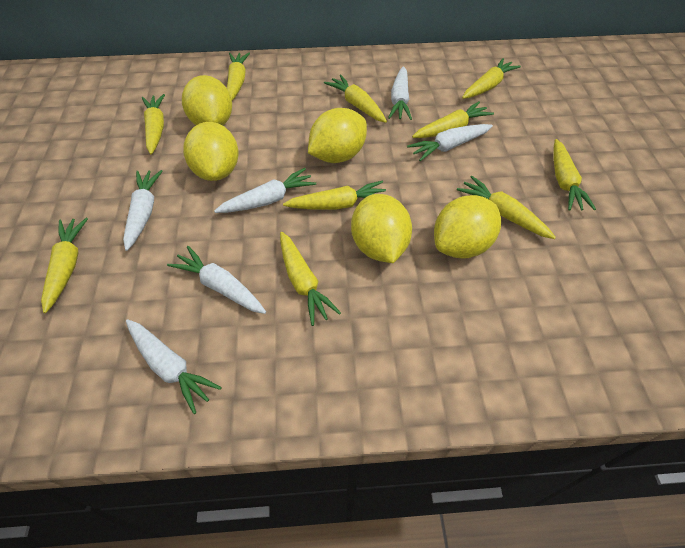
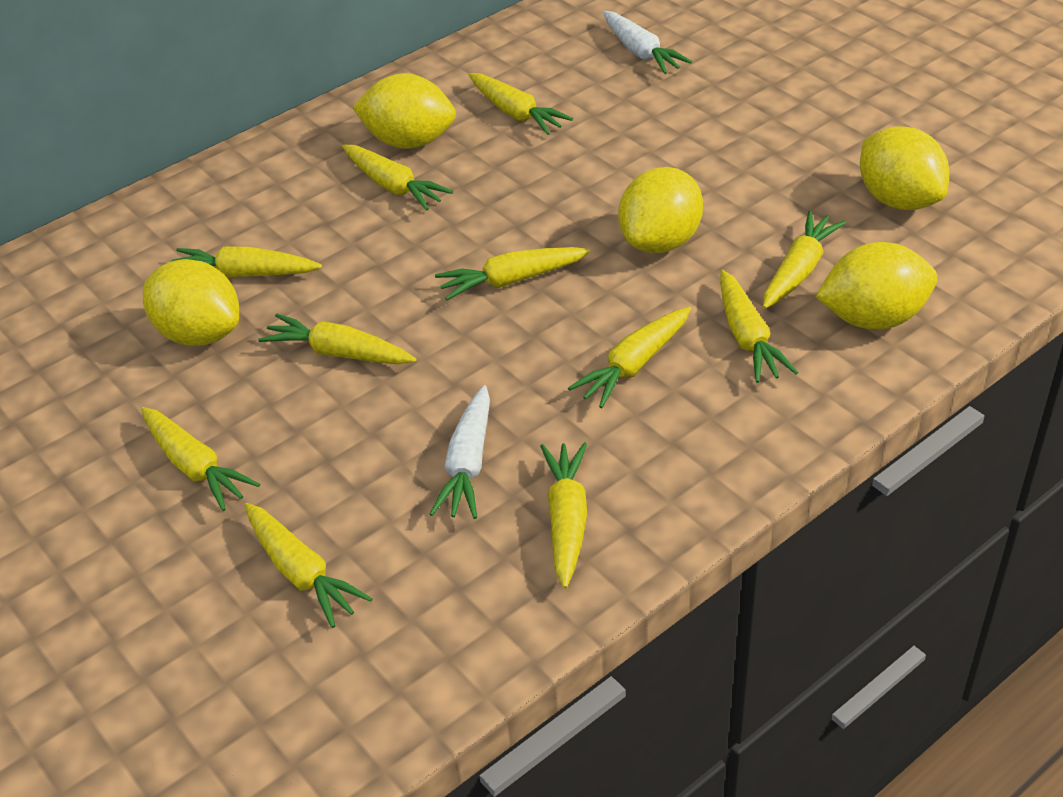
white carrot: [123,170,163,251] [126,319,222,414] [167,246,266,314] [214,168,316,213] [388,66,412,120] [407,124,493,161] = 6 -> [430,385,490,519] [603,11,692,74] = 2
yellow carrot: [41,218,88,313] [142,94,165,154] [227,53,250,101] [280,232,341,326] [283,180,386,210] [324,75,387,123] [412,101,494,138] [457,176,556,239] [462,58,521,99] [554,139,596,211] = 10 -> [141,407,260,511] [172,246,322,277] [245,503,373,628] [258,313,416,365] [342,145,453,211] [435,247,590,300] [468,73,573,135] [540,442,587,588] [568,307,691,408] [720,270,798,383] [763,211,846,309] = 11

